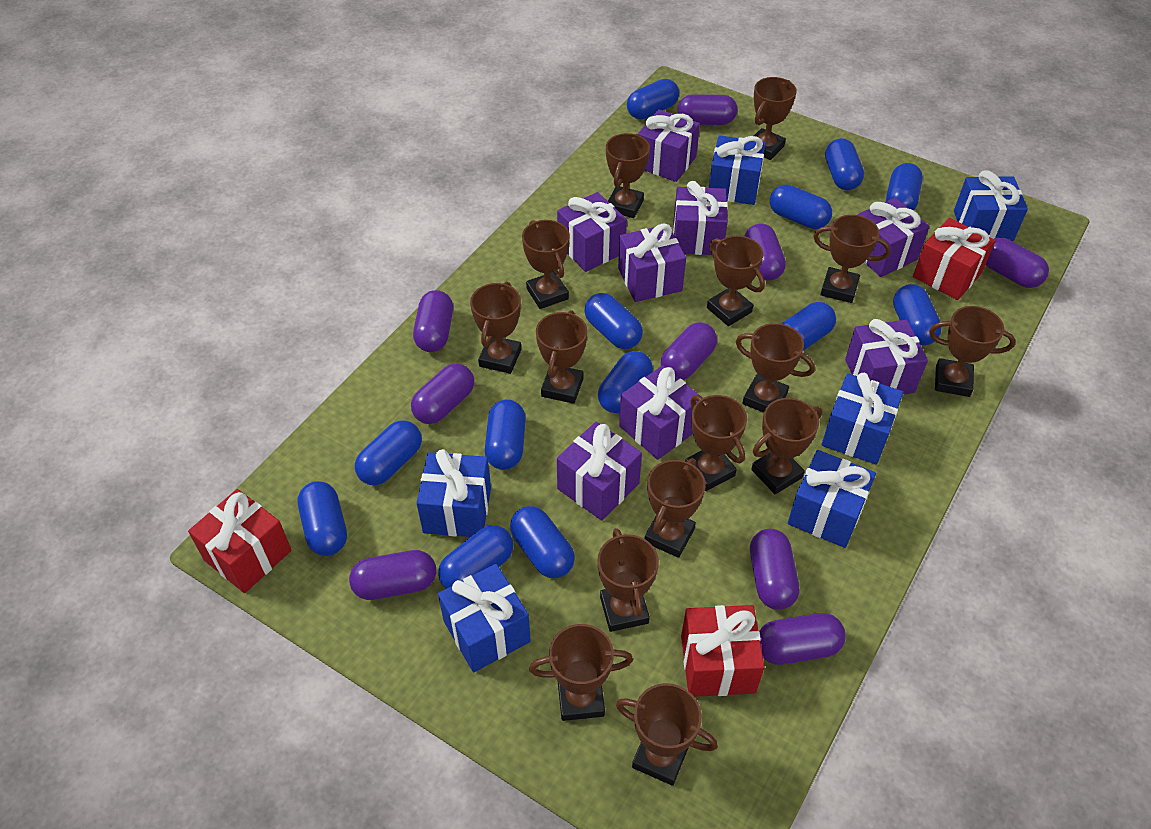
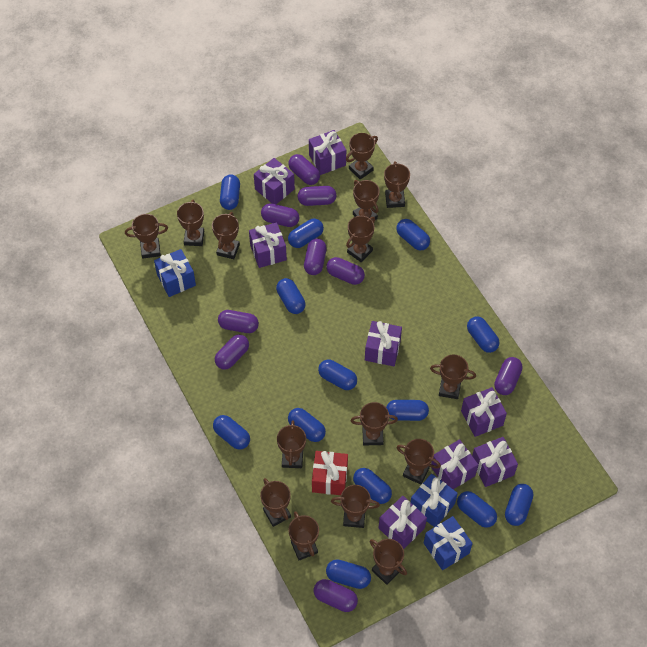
blue gift: [417,449,491,537] [438,564,531,672] [709,135,766,205] [788,450,876,548] [822,373,903,465] [954,170,1028,242] = 6 -> [154,249,196,297] [411,474,458,527] [424,516,473,570] = 3
red gift: [188,489,291,593] [681,605,765,697] [913,218,995,300] = 3 -> [312,451,348,495] = 1

